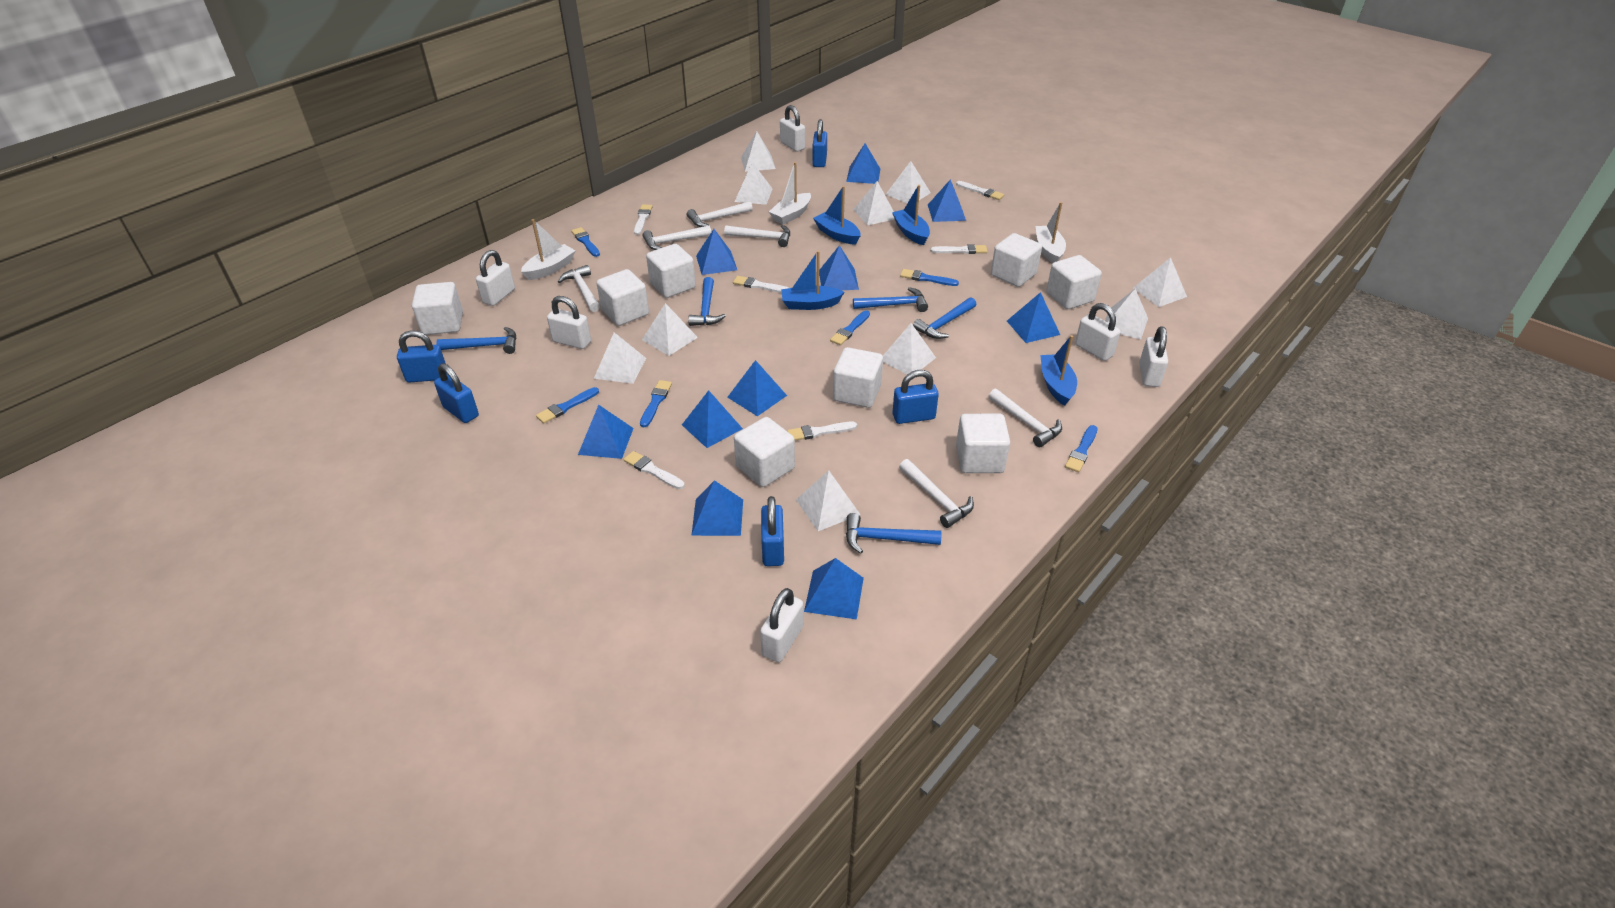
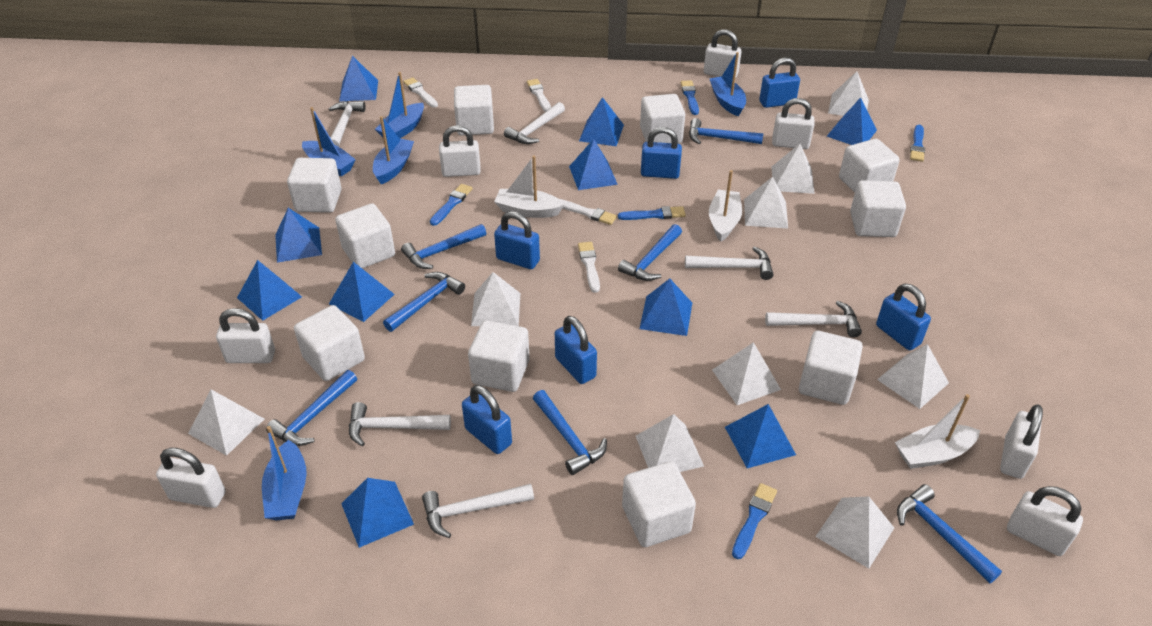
blue boat: [781,251,844,310] [813,186,860,245] [892,185,930,245] [1040,335,1077,406] = 4 -> [262,426,307,520] [302,107,356,177] [373,116,414,184] [375,72,424,138] [709,52,746,117] = 5
blue brush: [536,387,599,424] [571,227,600,257] [640,380,672,427] [830,310,870,345] [900,269,959,286] [1065,425,1098,472] = 6 -> [430,184,473,226] [618,206,686,220] [681,80,699,115] [732,483,777,559] [910,125,925,162] = 5
blue hammer: [437,327,517,354] [688,277,726,326] [846,513,941,554] [853,287,928,312] [913,297,976,339] = 5 -> [266,370,357,446] [383,272,465,332] [401,224,486,269] [533,390,607,475] [618,224,682,281] [689,118,763,144] [897,484,1002,583] = 7
blue padlock: [397,330,447,383] [434,363,479,423] [761,496,784,566] [812,119,827,167] [892,370,939,424] = 5 -> [462,385,512,454] [494,211,540,269] [555,316,597,384] [641,127,682,179] [759,58,800,108] [876,284,931,350] = 6
white brush: [623,451,685,489] [634,204,652,235] [733,276,788,293] [787,422,857,441] [930,244,988,254] [956,181,1004,200] = 6 -> [403,77,438,108] [527,79,551,112] [560,199,617,225] [578,242,600,293] = 4
white cube: [412,282,463,335] [596,269,649,326] [646,244,696,298] [734,417,795,487] [833,347,883,408] [956,414,1010,473] [991,233,1042,287] [1046,255,1102,309] = 8 -> [287,158,342,213] [294,305,365,381] [335,203,395,268] [454,85,494,136] [468,320,530,392] [622,461,696,547] [640,94,685,144] [799,331,863,405] [839,139,900,193] [850,180,906,237] = 10
white padlock: [476,250,515,306] [547,296,591,349] [760,588,803,662] [780,105,805,152] [1075,303,1120,361] [1139,326,1168,387] = 6 -> [156,448,225,508] [216,308,275,363] [439,125,481,177] [704,29,742,78] [772,98,814,149] [1000,404,1043,479] [1007,486,1083,556] = 7
white pyramid: [594,332,646,384] [642,303,698,356] [734,162,773,205] [741,131,776,172] [796,470,861,531] [853,181,895,225] [883,323,936,374] [885,161,931,203] [1105,289,1148,340] [1133,257,1187,307] = 10 -> [188,389,264,456] [471,272,520,326] [636,414,704,472] [712,342,781,405] [744,177,788,228] [772,144,815,194] [815,496,894,569] [828,72,869,116] [877,344,949,409] = 9

